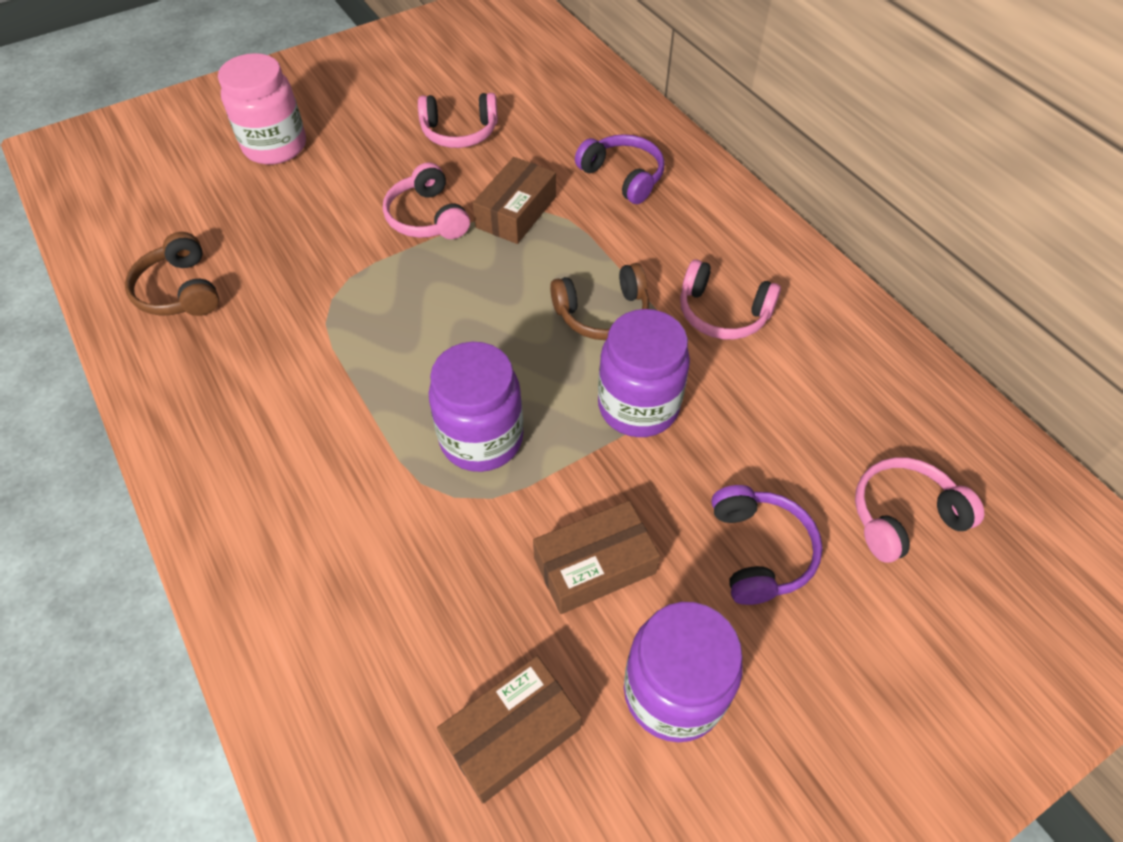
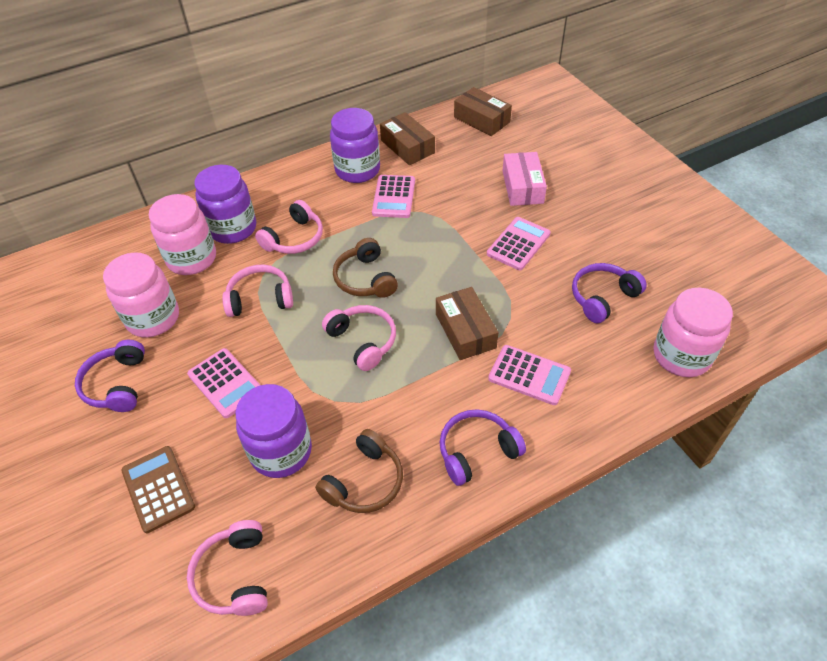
brown calculator: none = 0 -> [121,446,195,533] = 1
pink box: none = 0 -> [502,152,547,206] = 1
pink calculator: none = 0 -> [187,348,260,418] [372,175,415,218] [487,217,551,270] [488,345,571,405] = 4
pink jar: [218,53,306,165] = 1 -> [103,252,179,338] [149,194,216,275] [653,288,733,377] = 3
purple headphones: [575,134,665,204] [712,485,823,605] = 2 -> [75,340,145,412] [440,409,526,486] [572,263,647,323] = 3

